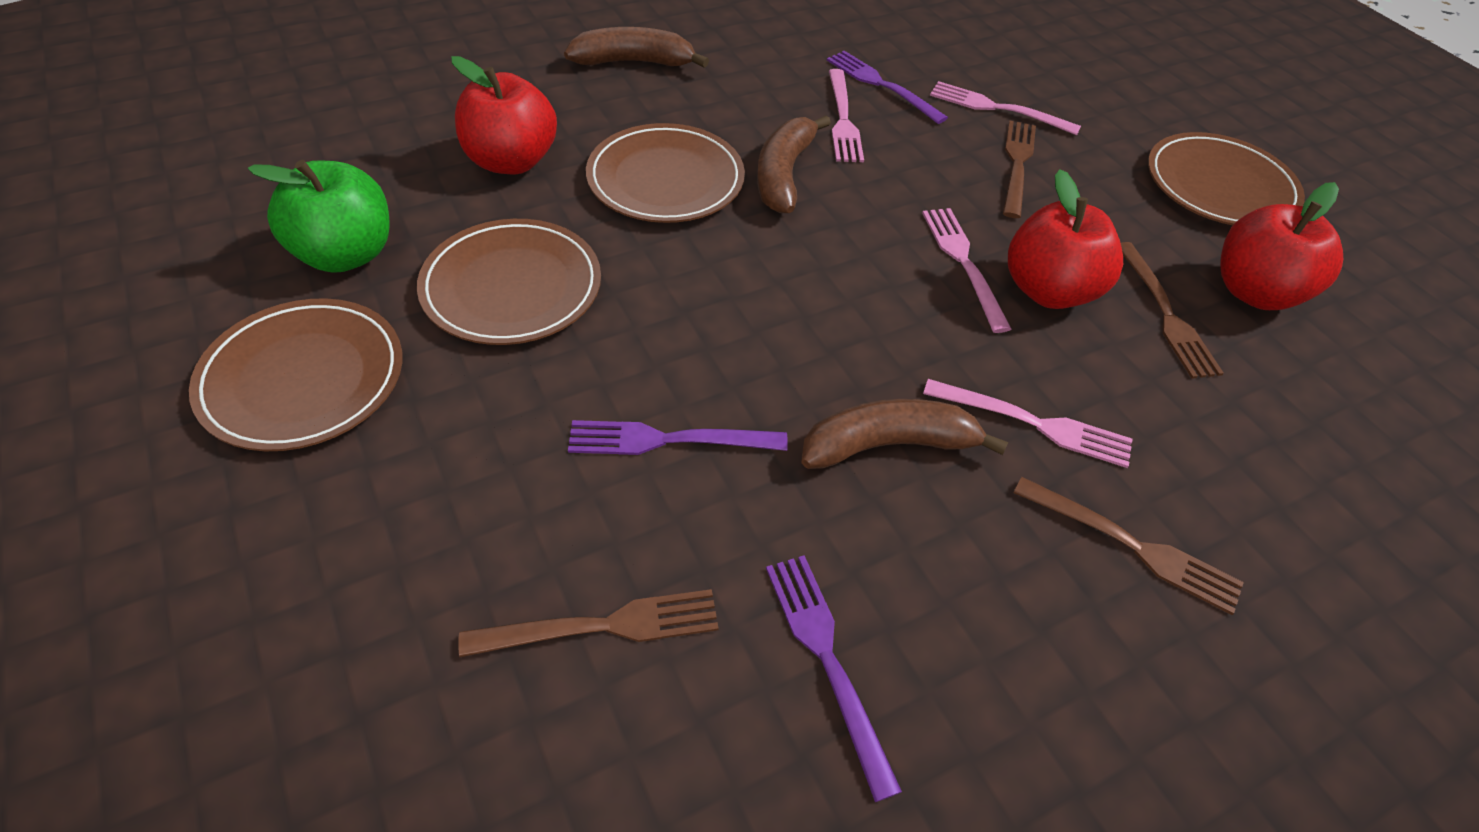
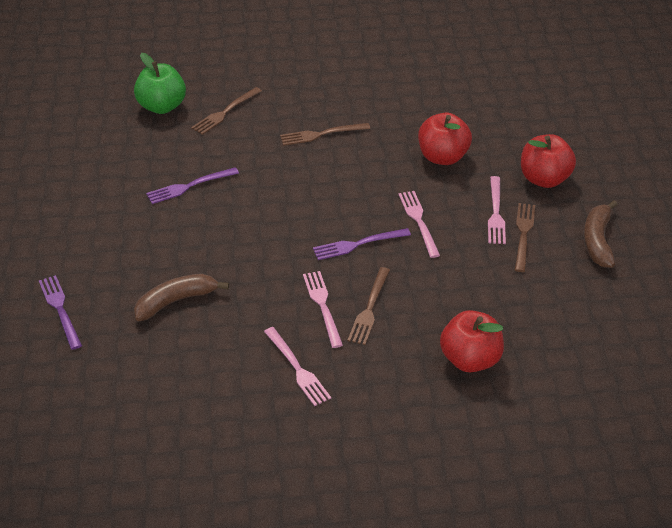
brown banana: [564,27,709,68] [757,115,831,213] [801,399,1008,469] = 3 -> [134,274,229,321] [584,200,617,268] = 2
brown plate: [189,299,402,451] [417,219,601,345] [586,123,745,223] [1148,132,1305,225] = 4 -> none = 0

